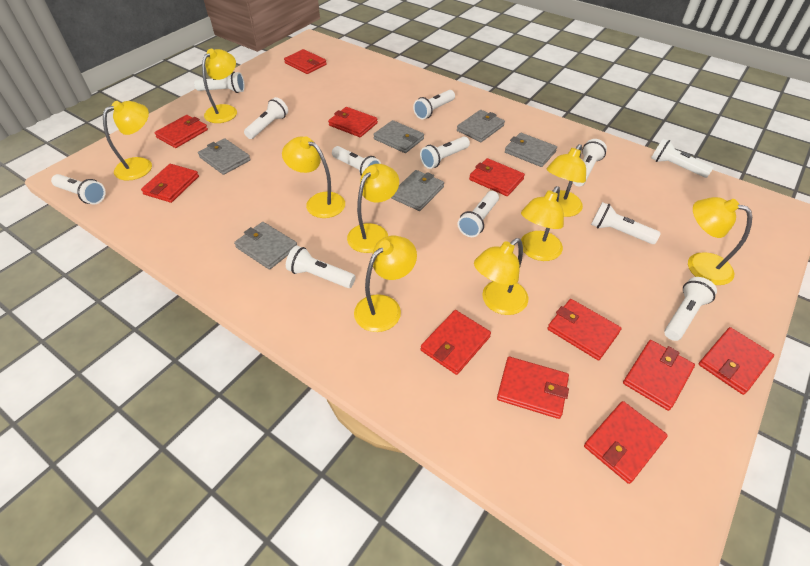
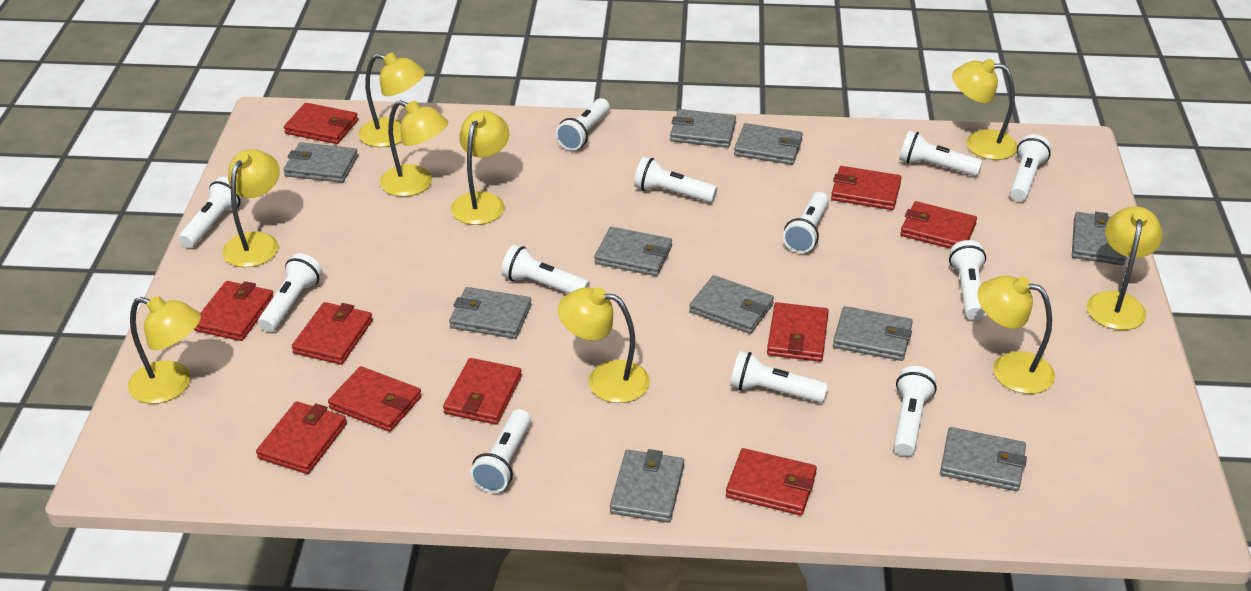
grey wallet: [198,139,251,175] [234,222,297,270] [373,120,424,153] [391,170,444,211] [457,110,505,142] [505,133,557,167] = 6 -> [284,142,358,183] [449,287,532,339] [594,227,672,276] [610,449,684,523] [670,109,736,148] [689,275,774,334] [734,123,803,165] [833,306,913,361] [940,427,1027,491] [1072,212,1126,265] = 10
red wallet: [141,164,199,203] [154,115,208,148] [284,49,327,74] [328,107,378,137] [420,310,491,375] [469,158,525,196] [497,357,569,419] [547,299,621,360] [584,401,668,484] [623,340,695,411] [699,327,774,395] = 11 -> [194,281,274,341] [256,401,347,474] [284,103,358,144] [292,302,373,365] [328,366,422,432] [443,358,522,425] [726,448,817,515] [767,302,829,362] [831,166,902,210] [900,201,977,249] = 10

